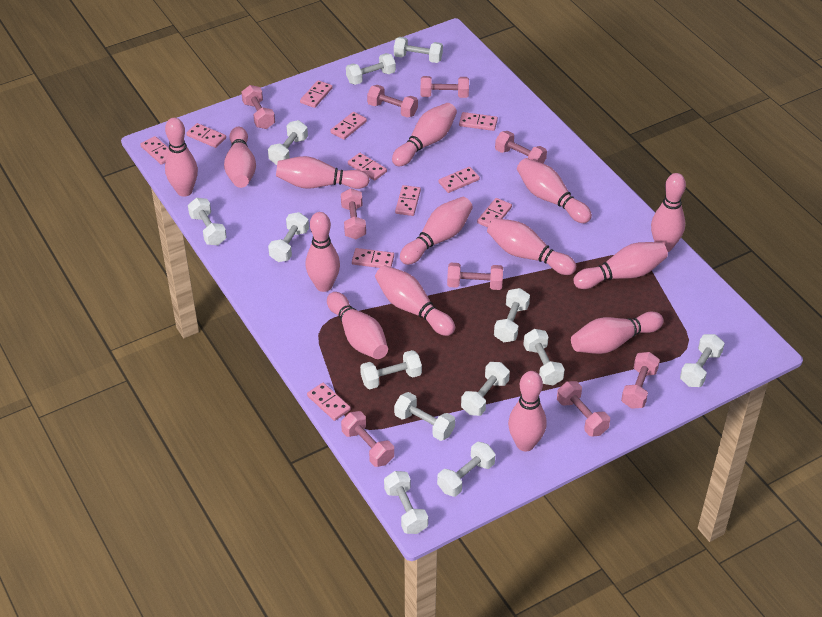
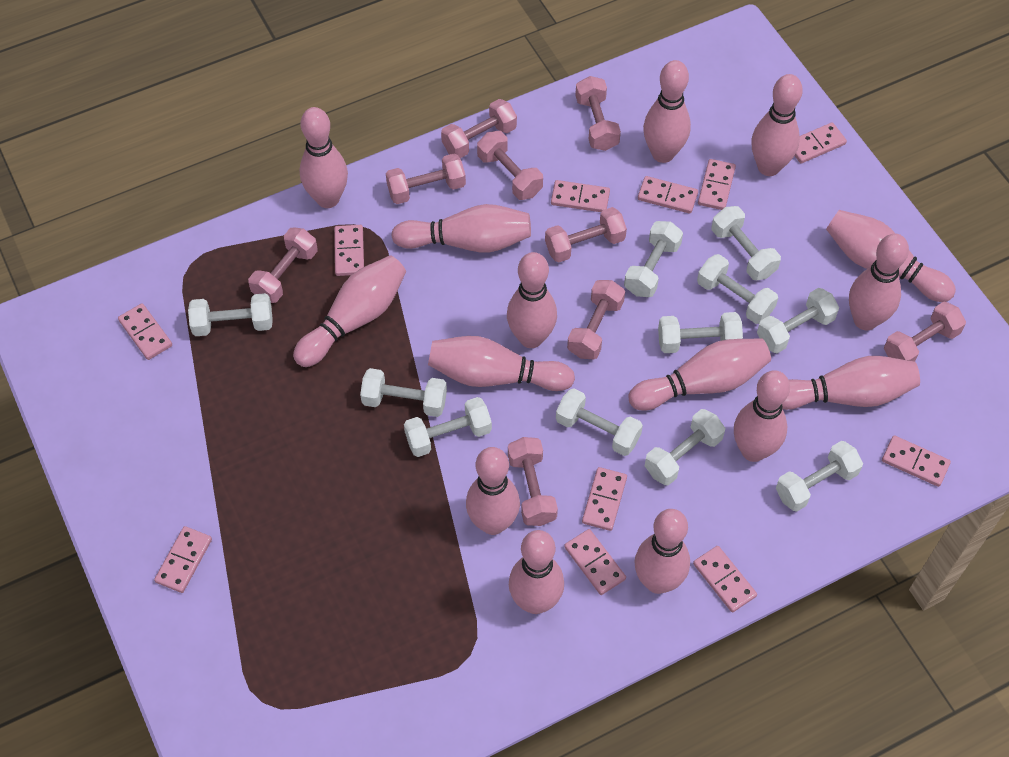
pink bowling pin: [165,118,198,197] [224,127,256,188] [276,156,370,189] [306,212,340,292] [327,292,388,359] [375,265,455,336] [392,103,457,167] [400,197,473,265] [487,218,576,275] [508,371,547,452] [517,158,592,223] [571,312,664,354] [573,242,668,289] [651,173,686,252] = 14 -> [293,255,406,367] [300,107,348,208] [391,204,531,252] [428,336,575,391] [466,447,520,535] [507,252,557,348] [509,530,564,614] [628,338,771,411] [635,509,690,594] [643,60,691,163] [734,370,790,462] [752,74,803,176] [782,356,920,410] [826,210,956,302] [849,234,909,330] = 15
white dumbbell: [188,198,227,245] [268,120,308,165] [268,212,309,262] [346,53,396,85] [360,350,422,389] [384,471,428,534] [394,37,443,63] [394,392,455,441] [437,442,496,497] [461,362,510,416] [494,288,530,342] [523,329,565,385] [680,334,725,387] = 13 -> [188,293,273,336] [360,368,447,417] [404,397,492,457] [556,388,643,456] [624,221,683,297] [645,409,725,485] [658,312,743,353] [697,254,778,324] [711,206,781,280] [757,288,839,353] [776,441,863,512] = 11

